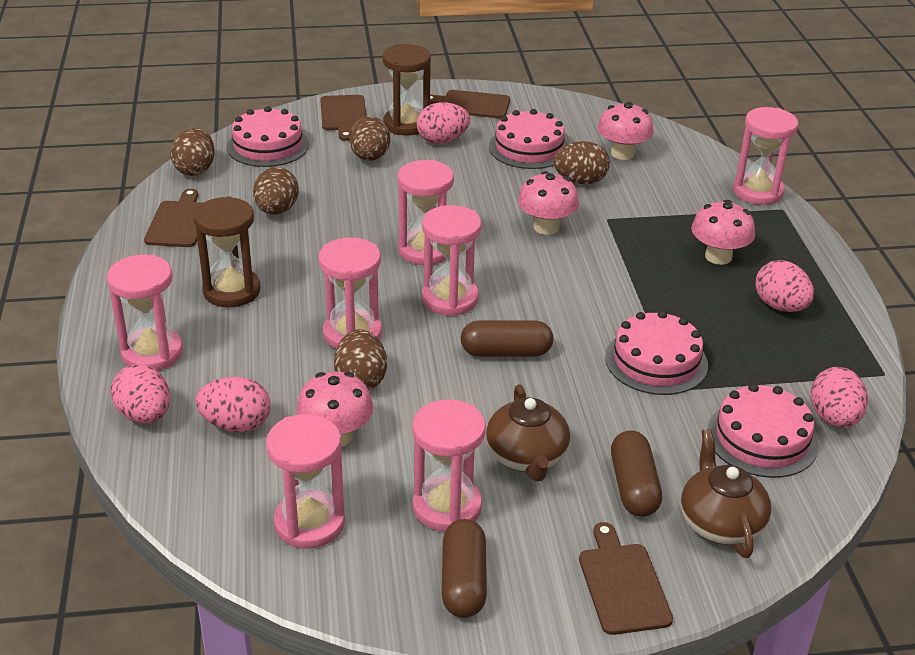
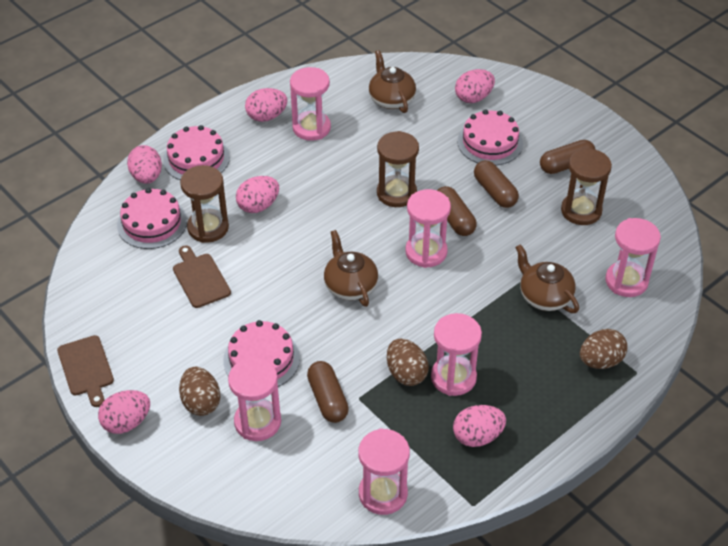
brown capsule: [442,519,487,618] [461,321,553,356] [611,430,662,517] = 3 -> [307,361,349,423] [437,186,477,236] [474,160,519,208] [540,140,596,174] = 4
brown cutting board: [144,189,202,247] [320,95,366,141] [430,90,510,118] [579,522,673,635] = 4 -> [57,335,114,407] [173,245,231,308] = 2
brown egg: [171,128,215,176] [253,167,299,215] [334,329,387,390] [349,116,390,161] [553,141,610,184] = 5 -> [179,367,220,416] [387,338,429,386] [580,329,628,369] = 3
brown hourglass: [193,196,260,307] [382,44,431,136] = 2 -> [180,165,229,243] [377,131,419,207] [561,148,612,225] = 3
brown teapot: [486,384,570,481] [681,429,771,558] = 2 -> [324,230,378,307] [369,50,416,113] [515,244,579,313] = 3
pink egg: [111,364,170,424] [196,377,270,432] [417,102,470,144] [755,260,814,312] [810,367,868,428] = 5 -> [98,390,150,434] [127,145,162,184] [236,176,279,213] [245,88,288,122] [453,405,506,447] [455,69,495,103] = 6
pink hourglass: [107,254,183,371] [266,414,345,549] [319,237,382,349] [397,160,454,265] [412,399,486,532] [422,205,481,316] [733,107,799,205] = 7 -> [228,357,281,441] [290,67,331,141] [358,428,410,515] [405,189,451,268] [431,313,482,396] [605,218,661,297] = 6
pink mushroom: [297,372,374,447] [518,171,579,235] [597,102,654,160] [691,200,755,265] = 4 -> none = 0

